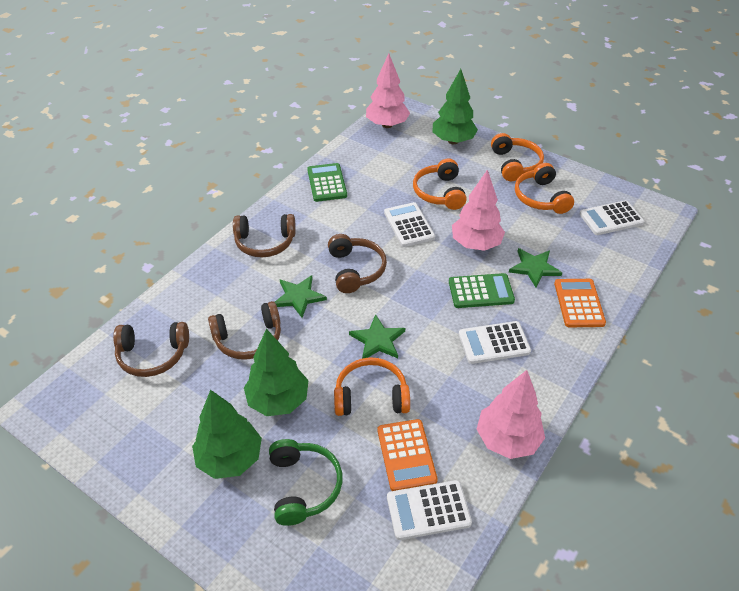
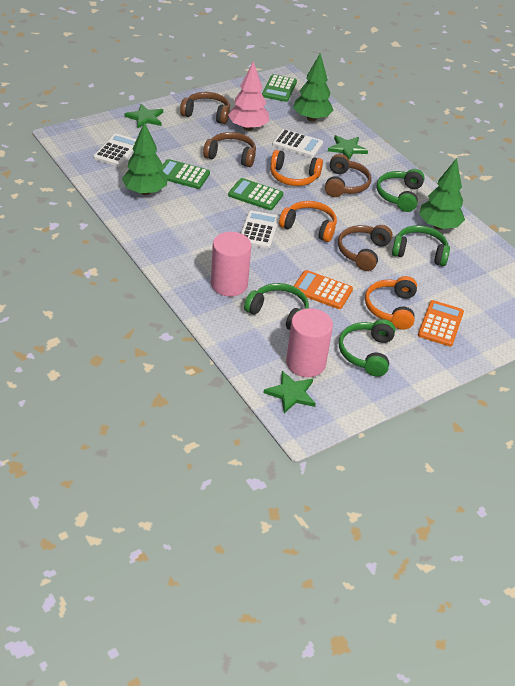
green calculator: [307,163,347,202] [449,273,515,308] = 2 -> [161,159,210,189] [228,178,283,210] [262,74,297,102] = 3
green headphones: [269,439,343,526] = 1 -> [244,283,309,330] [339,319,395,377] [377,169,425,212] [392,225,450,266] = 4
orange headphones: [334,357,410,416] [413,159,467,210] [491,133,544,181] [515,163,574,214] = 4 -> [270,150,323,186] [279,201,337,242] [365,276,417,330] = 3
pink cylinder: none = 0 -> [211,232,251,296] [286,308,333,377] = 2
pink tree: [366,53,410,128] [452,170,505,251] [477,370,545,459] = 3 -> [228,61,269,131] = 1
white calculator: [384,202,435,247] [387,480,472,540] [459,321,531,364] [580,200,644,235] = 4 -> [93,134,136,167] [241,211,280,249] [272,129,323,157] = 3

